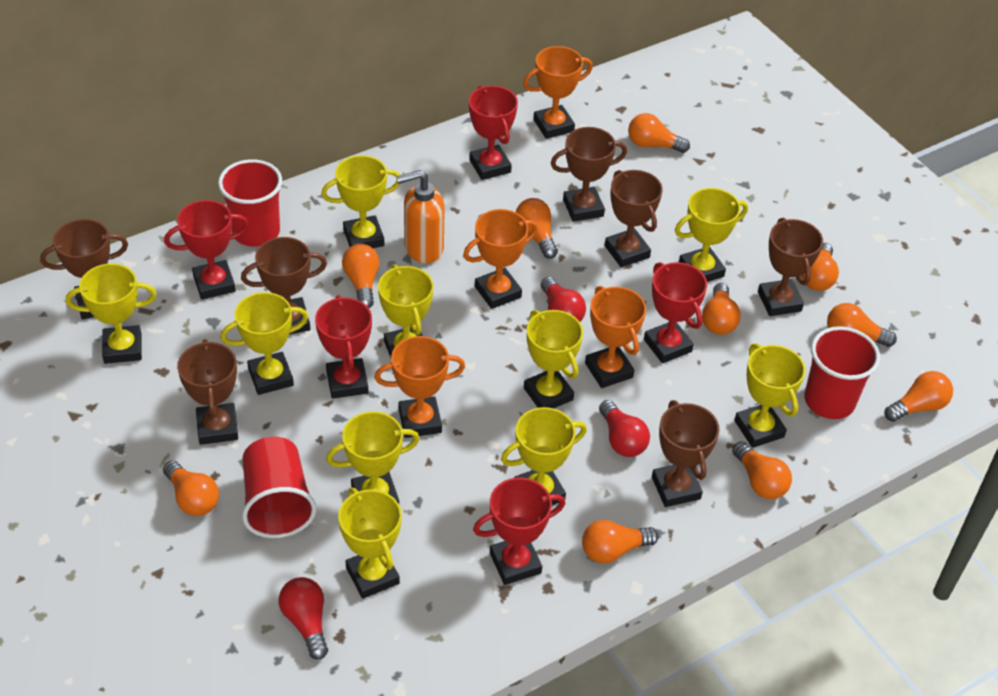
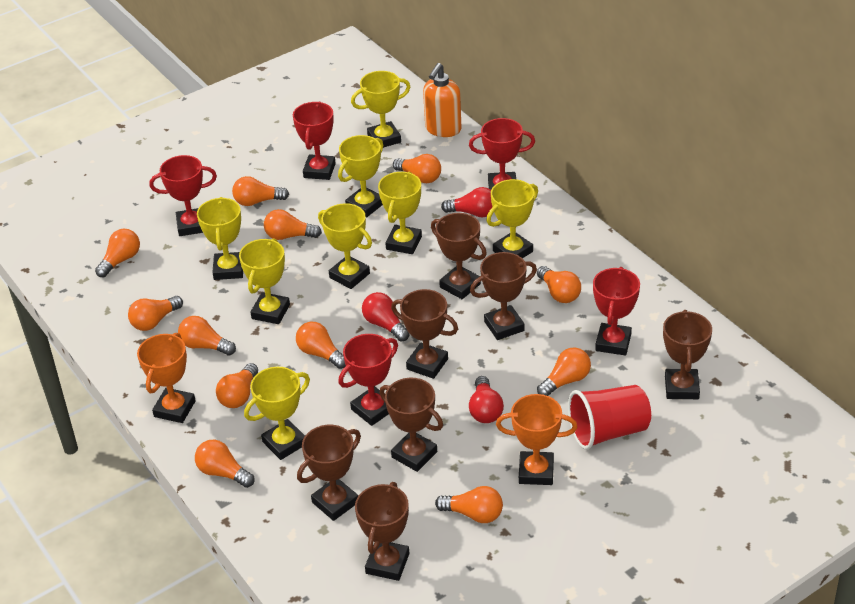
orange light bulb: [163,460,219,516] [342,244,380,308] [516,198,558,259] [582,520,658,564] [628,113,690,153] [702,283,741,335] [732,441,792,499] [801,243,839,291] [827,303,897,347] [885,371,953,422] = 10 -> [95,229,140,277] [128,296,183,331] [178,316,236,356] [195,439,255,488] [216,363,258,408] [232,176,289,206] [264,209,322,240] [296,322,346,369] [393,154,441,183] [435,486,503,523] [537,266,581,303] [537,347,591,396] = 12
orange trophy: [374,336,465,438] [463,209,538,309] [523,46,593,139] [585,286,646,388] = 4 -> [137,333,196,423] [496,394,577,485] = 2
red cup: [218,159,282,247] [242,437,317,538] [804,326,880,419] = 3 -> [568,385,651,450] = 1
yellow trophy: [66,263,157,364] [221,292,308,395] [321,155,400,248] [326,411,420,504] [338,488,402,599] [378,265,433,357] [501,407,587,505] [524,310,583,409] [675,188,748,282] [734,343,806,448] = 10 -> [197,197,243,280] [239,238,290,324] [244,367,310,460] [318,203,372,289] [338,135,383,218] [351,71,410,148] [378,172,422,254] [486,179,538,259] = 8

